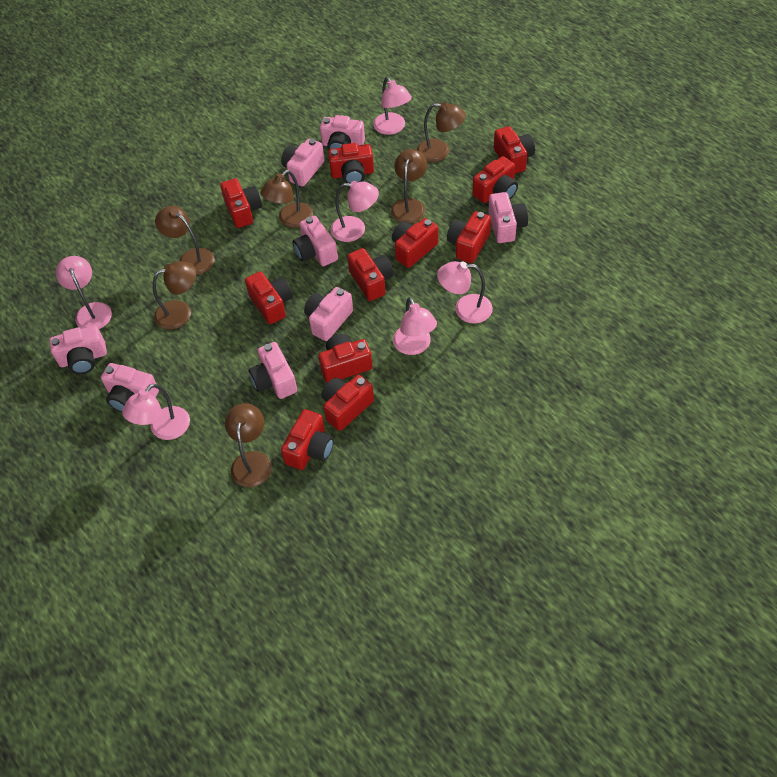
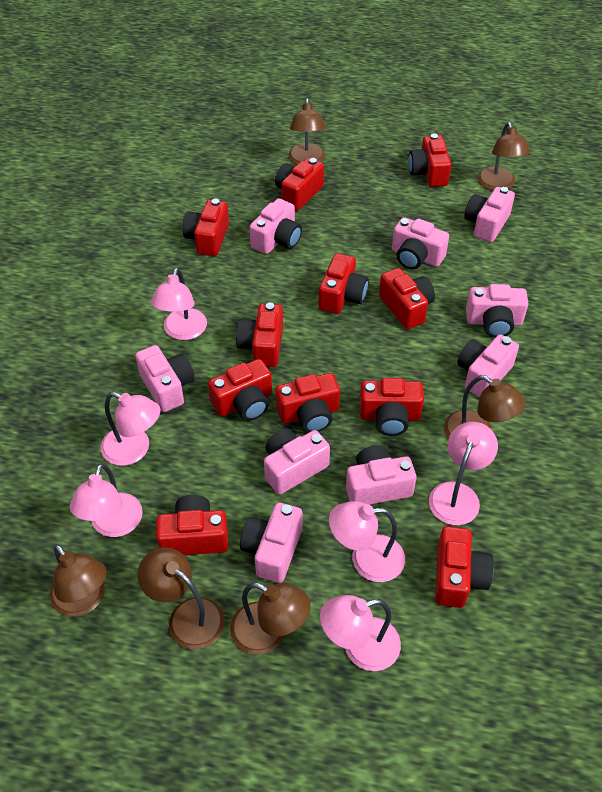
pink camera: [49,326,107,374] [101,363,159,412] [248,342,297,399] [281,139,325,187] [293,216,338,266] [304,287,353,341] [320,115,365,151] [488,192,528,243] = 8 -> [135,345,195,412] [240,503,302,583] [249,198,302,254] [264,429,330,495] [346,445,417,505] [392,217,449,270] [457,334,519,397] [464,187,515,242] [466,284,528,338] = 9

